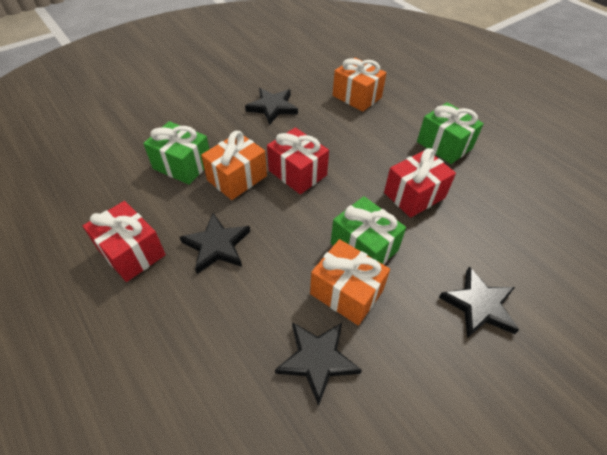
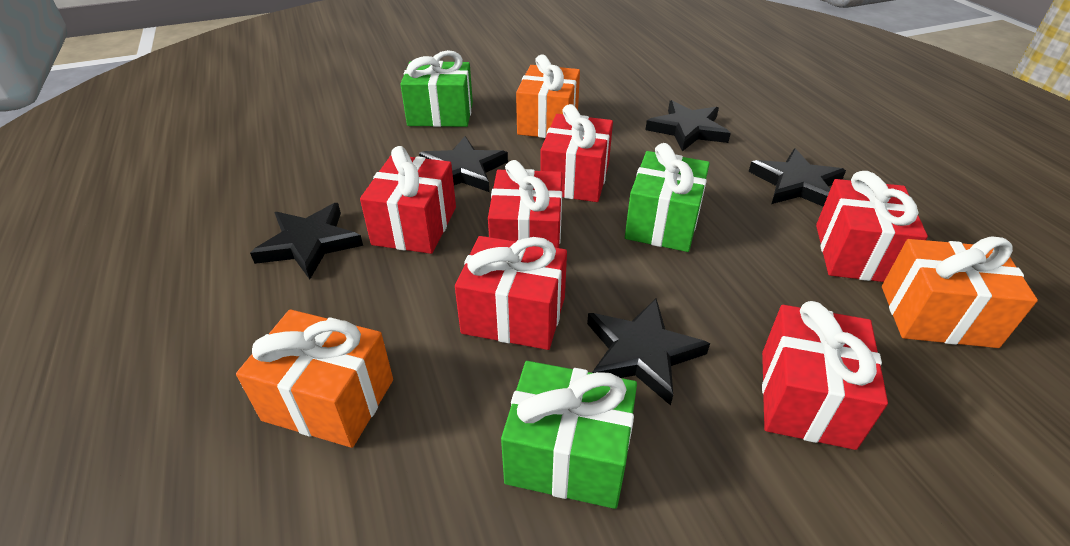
black star: [180,213,250,274] [245,88,298,125] [275,322,362,406] [439,267,519,338] = 4 -> [250,203,363,279] [419,136,508,192] [587,298,710,406] [646,100,731,151] [749,148,846,206] = 5
red gift: [83,201,166,282] [267,127,329,194] [384,148,456,218] = 3 -> [360,146,456,254] [455,236,567,350] [488,160,562,248] [540,104,613,202] [762,301,888,450] [816,171,928,282] = 6

